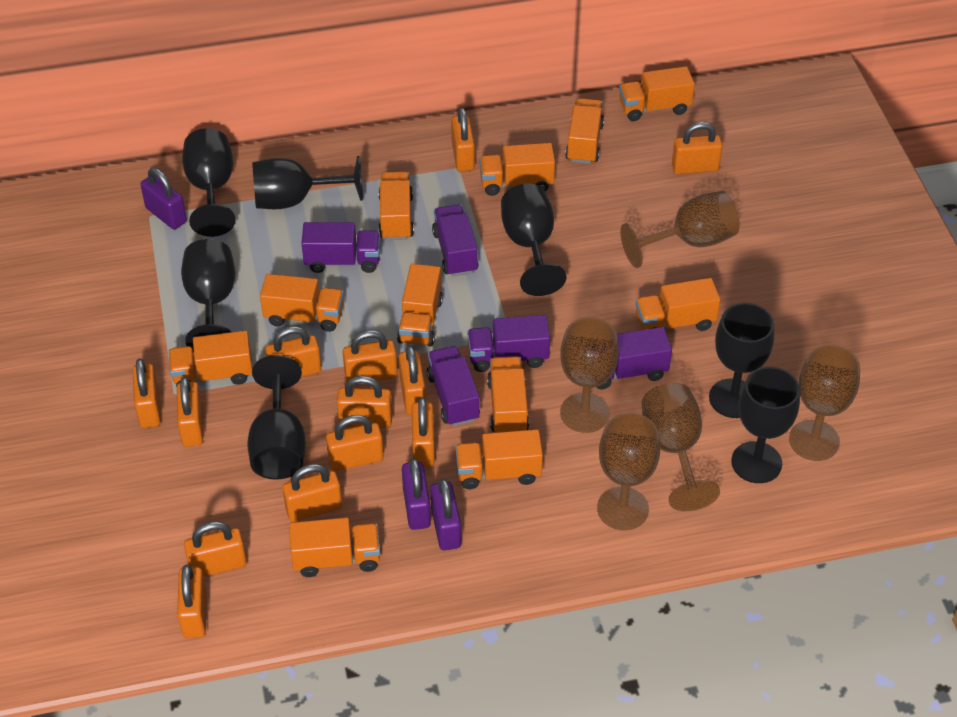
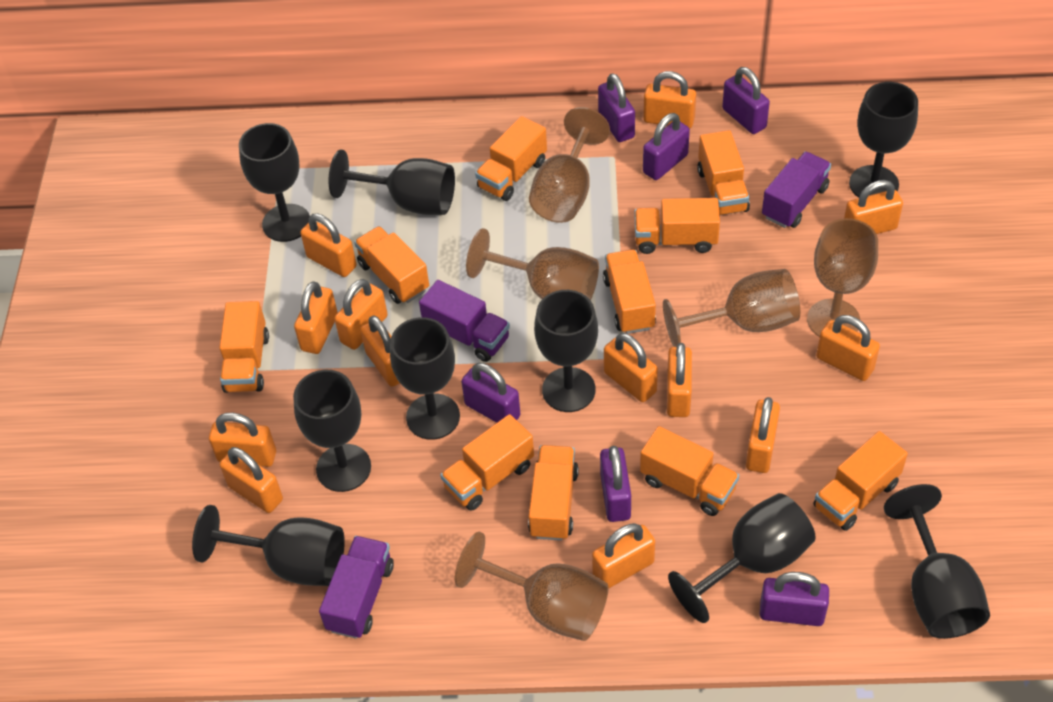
black goblet: [181,239,235,352] [182,128,236,237] [248,355,306,480] [252,156,363,209] [501,184,567,296] [709,303,774,418] [731,367,800,483] = 7 -> [192,505,345,586] [239,123,310,242] [293,370,371,492] [329,150,455,215] [390,317,460,440] [534,290,598,412] [668,493,816,623] [849,82,918,198] [884,484,990,639] = 9
orange truck: [169,331,252,387] [260,274,344,332] [289,517,380,577] [378,171,414,240] [397,264,443,347] [455,429,543,489] [479,143,555,196] [487,356,529,433] [565,98,604,164] [619,66,695,121] [635,278,721,331] = 11 -> [219,301,269,393] [354,226,429,304] [440,414,534,511] [475,116,547,201] [528,445,579,541] [603,250,656,334] [635,198,720,254] [640,426,739,516] [697,130,750,215] [813,431,908,531] = 10
purple padlock: [140,168,187,229] [402,458,431,530] [430,478,461,551] = 3 -> [461,363,520,423] [598,73,635,142] [600,446,631,522] [643,113,690,180] [722,67,770,134] [760,572,829,626] = 6
purple truck: [301,222,380,273] [427,346,480,426] [432,205,479,277] [467,315,550,372] [597,327,672,389] = 5 -> [319,536,394,639] [419,280,510,362] [762,152,831,228] = 3

